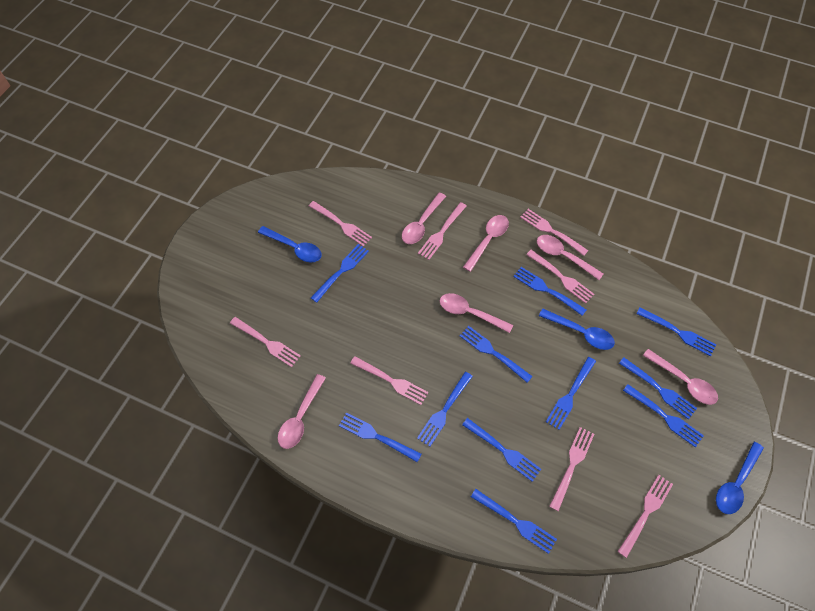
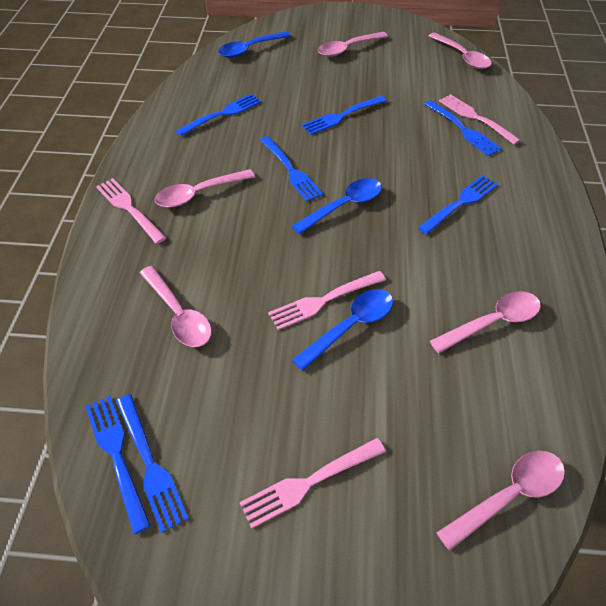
blue fork: [311,244,369,303] [339,412,421,462] [417,372,473,446] [460,326,533,383] [462,418,541,482] [471,489,557,554] [513,267,586,316] [546,357,596,430] [619,357,697,420] [623,384,704,448] [636,308,716,356] = 11 -> [85,396,151,534] [116,394,189,533] [176,94,262,136] [260,136,323,201] [302,96,387,135] [418,175,498,234] [424,100,502,156] = 7
pink fork: [230,317,301,367] [309,201,372,247] [350,356,428,405] [418,202,467,260] [520,209,588,256] [526,250,594,304] [549,427,594,511] [617,475,673,558] = 8 -> [96,178,166,244] [240,438,386,529] [268,271,386,330] [439,94,520,145] = 4

